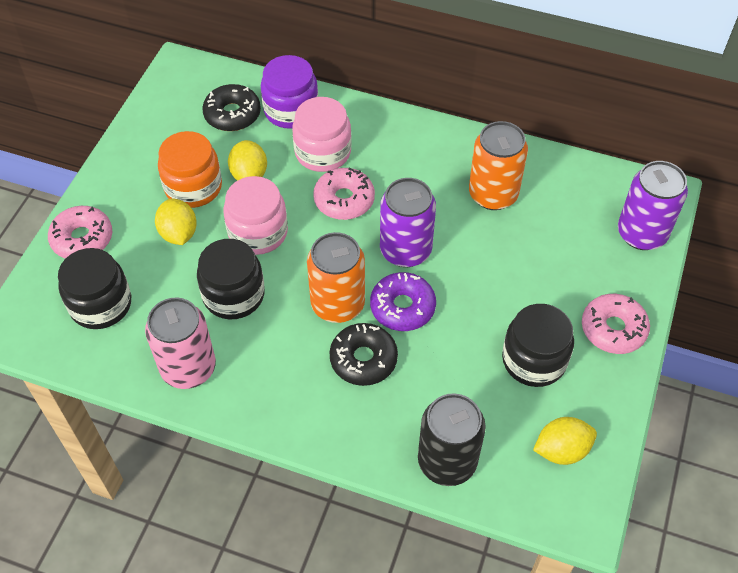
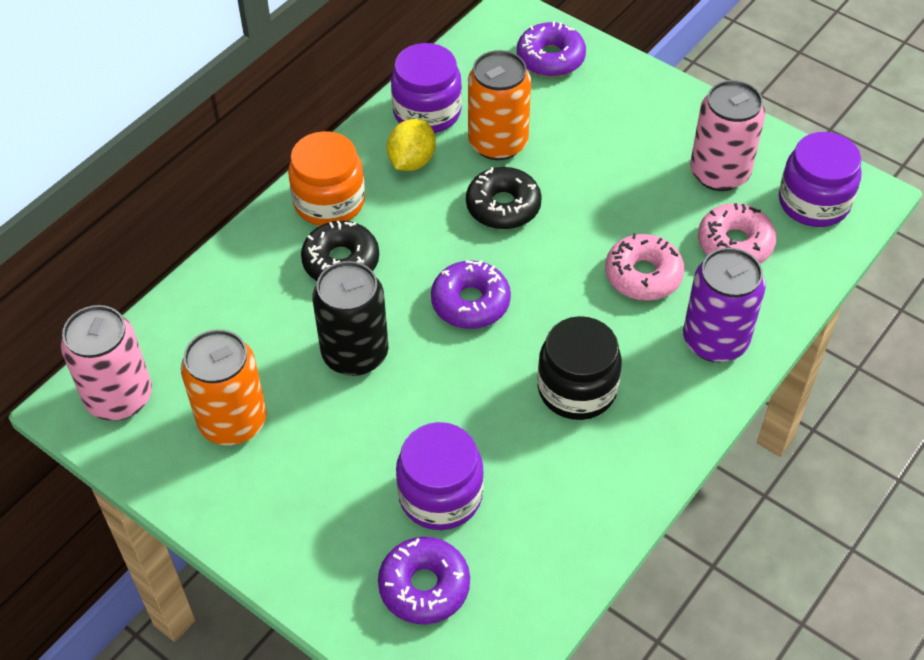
black jar: [58,248,131,329] [197,239,265,320] [502,304,574,387] = 3 -> [537,316,622,420] = 1
pink can: [145,298,216,389] = 1 -> [61,305,152,421] [690,80,765,191] = 2
pink donut: [48,206,112,259] [313,168,375,220] [582,294,650,354] = 3 -> [605,233,684,301] [698,203,777,264] = 2
pink jar: [223,176,288,255] [292,97,352,172] = 2 -> none = 0
purple can: [380,178,436,267] [618,161,688,250] = 2 -> [683,247,766,362] = 1
purple donut: [370,272,436,331] = 1 -> [378,537,470,624] [431,260,511,329] [517,22,586,77] = 3
purple jar: [261,55,318,129] = 1 -> [391,43,462,133] [396,422,484,530] [779,132,861,227] = 3
yellow lemon: [155,199,197,245] [228,140,267,181] [533,417,597,465] = 3 -> [387,119,436,171] = 1

